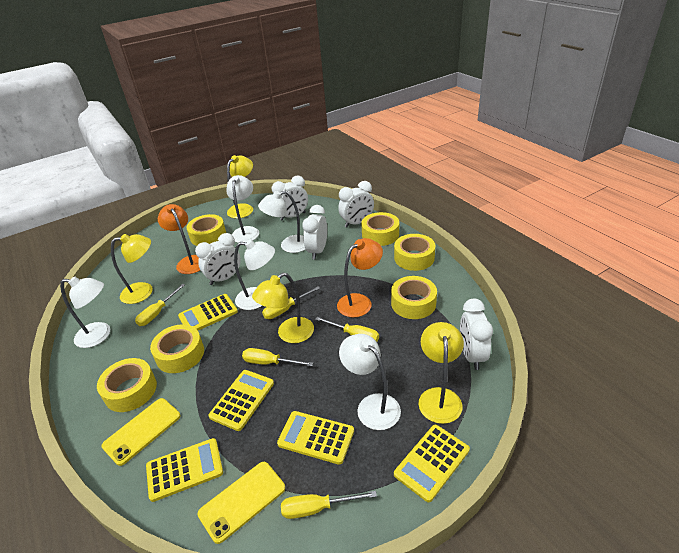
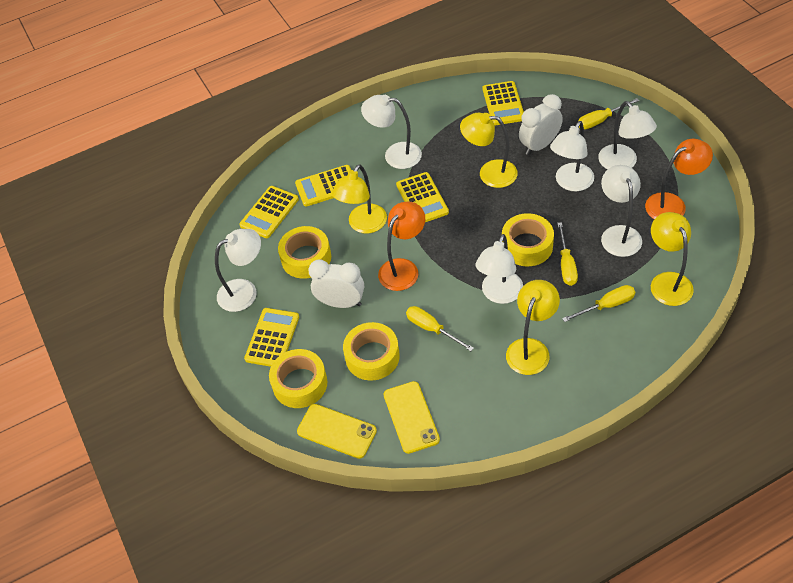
white clock: [195,233,241,285] [272,176,308,221] [302,205,327,259] [338,181,374,228] [460,299,493,370] = 5 -> [308,260,364,308] [519,94,563,155] = 2
white lamp: [60,277,110,348] [226,175,259,243] [234,240,275,310] [258,191,306,253] [339,334,401,430] = 5 -> [215,229,261,312] [361,95,422,169] [475,234,523,304] [550,121,594,191] [598,101,657,169] [601,165,642,257] = 6
yellow screwdriver: [135,284,185,326] [242,348,313,366] [262,286,320,319] [281,491,377,519] [315,317,379,342] = 5 -> [406,306,474,351] [557,222,578,286] [562,285,635,322] [578,98,639,129] = 4
yellow tape: [97,358,157,412] [150,324,204,373] [187,214,226,246] [361,212,399,246] [391,276,437,319] [394,234,435,271] = 6 -> [269,349,328,408] [278,226,331,279] [343,322,400,381] [502,213,554,266] = 4

